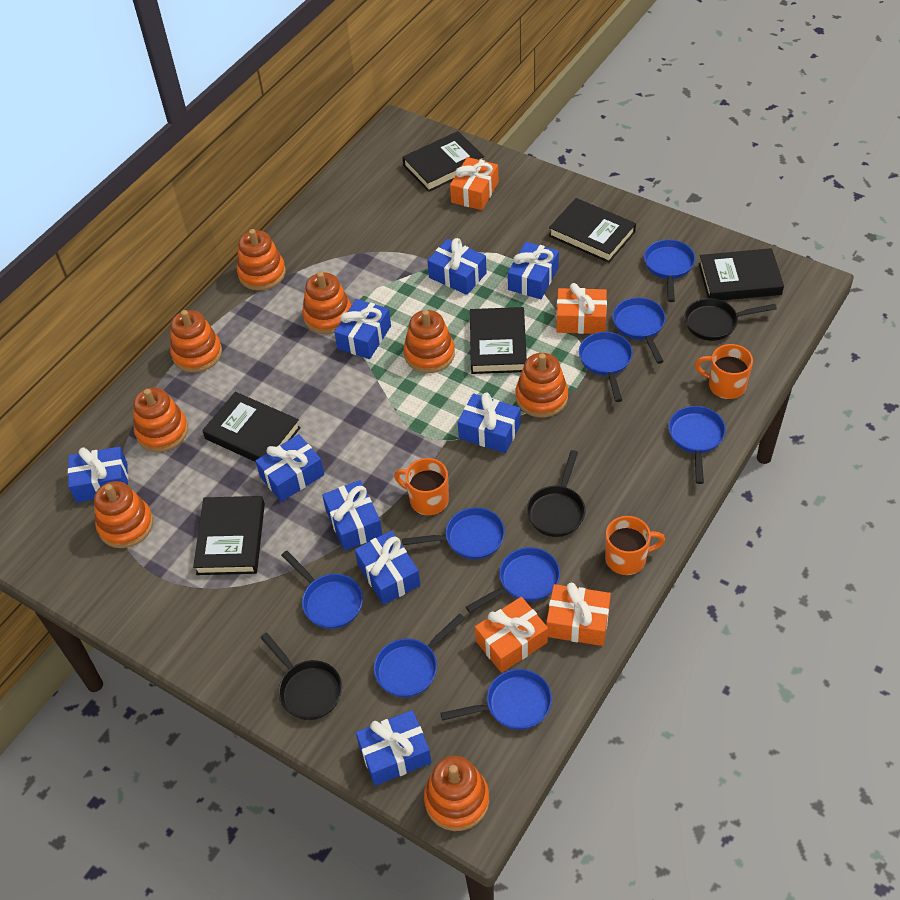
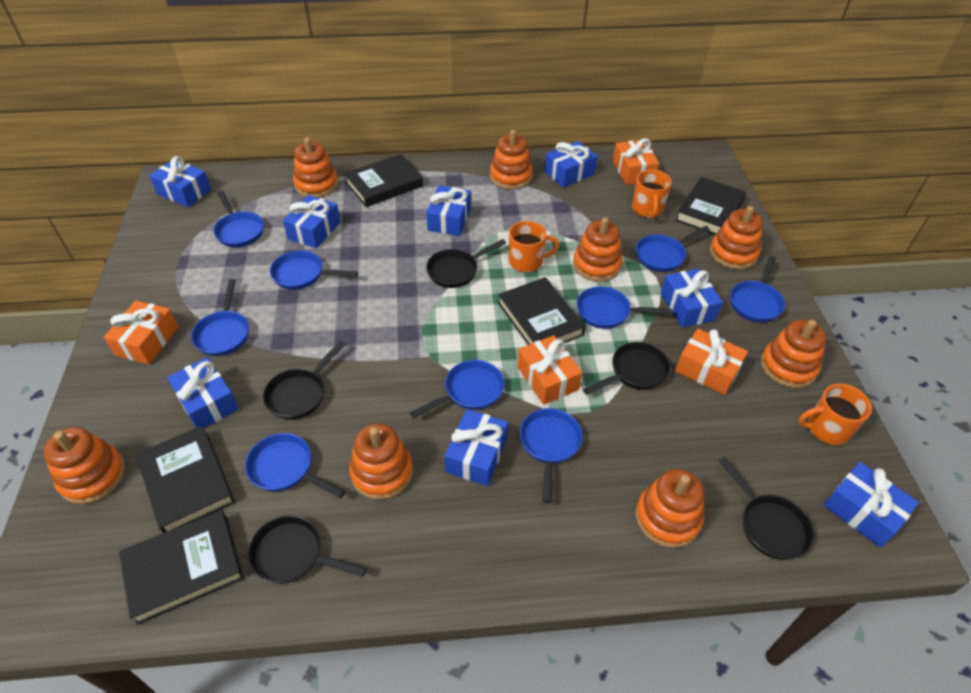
black book: [193,496,265,575] [202,392,301,462] [402,131,484,192] [470,307,527,374] [549,198,636,263] [699,248,784,300] = 6 -> [119,510,244,625] [136,426,235,533] [344,154,423,207] [498,277,586,345] [675,177,746,235] = 5
black pan: [260,633,342,720] [526,450,585,537] [684,298,777,341] = 3 -> [248,515,367,584] [263,341,345,420] [426,239,506,288] [583,342,671,395] [719,457,814,560] = 5
blue gift: [68,447,128,503] [255,434,324,502] [322,480,383,550] [334,299,391,359] [355,531,420,605] [356,710,431,786] [427,238,487,295] [458,393,521,453] [508,242,559,299] = 9 -> [149,156,211,207] [167,357,239,428] [283,195,340,249] [426,186,471,236] [444,409,508,486] [544,141,598,188] [660,269,723,328] [824,462,919,548] = 8

